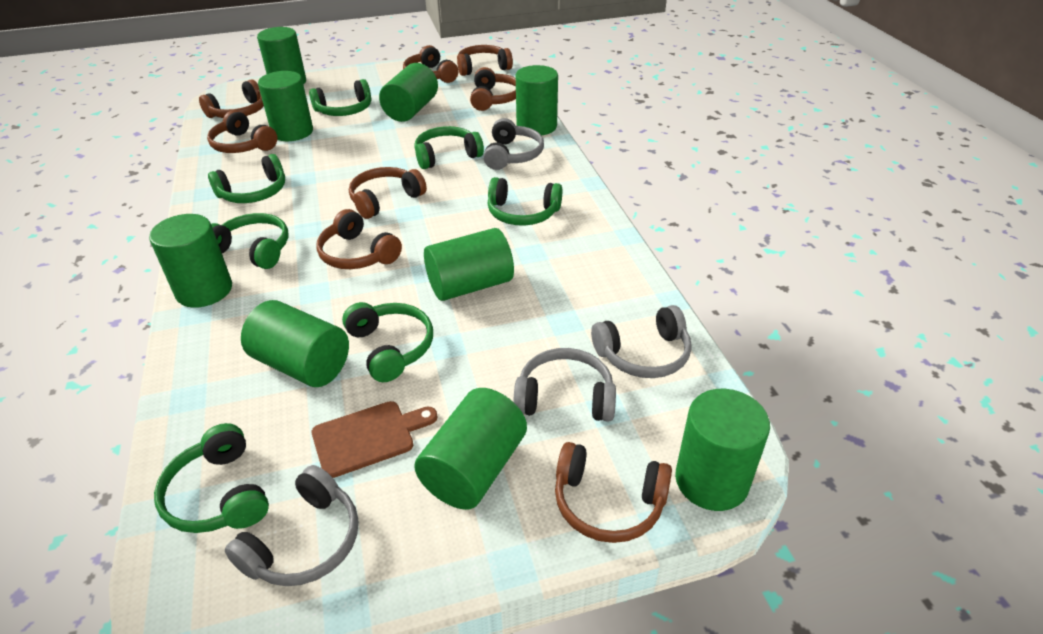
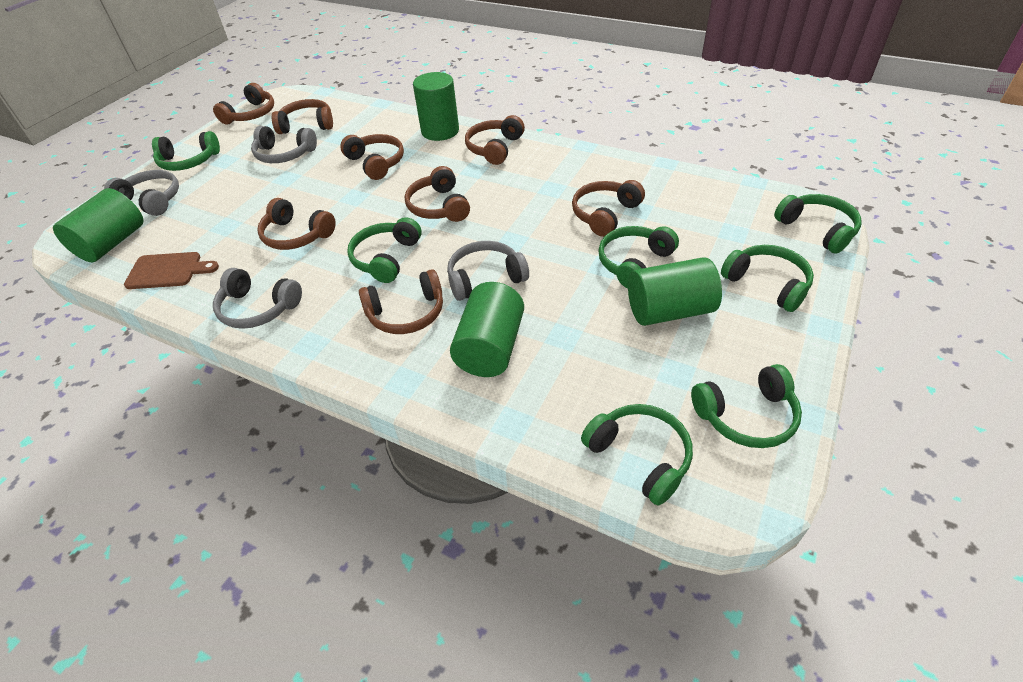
green cylinder: [149,214,232,308] [241,300,349,387] [257,27,306,85] [258,71,313,141] [379,63,438,122] [414,388,527,510] [424,228,514,301] [516,65,558,135] [675,389,770,511] = 9 -> [53,188,143,262] [413,72,459,141] [450,282,524,377] [628,257,722,326] = 4

